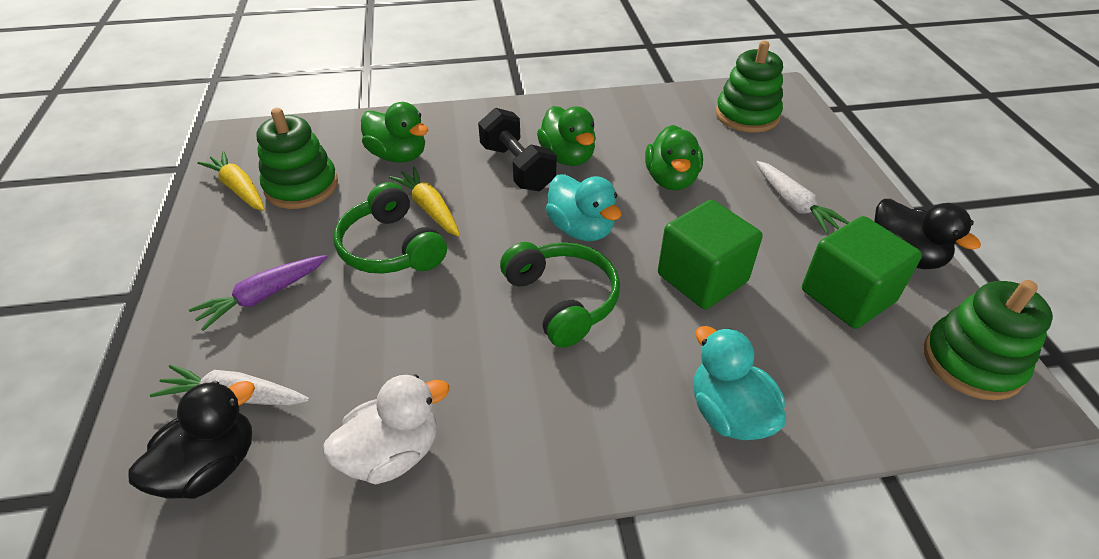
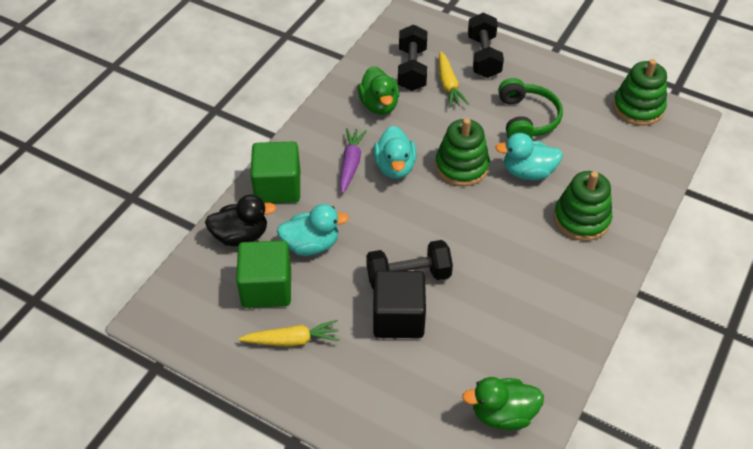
black cube: none = 0 -> [373,271,426,338] = 1
black duck: [128,381,255,499] [874,199,981,269] = 2 -> [205,195,276,246] = 1
black dumbbell: [478,108,557,191] = 1 -> [366,240,453,289] [398,24,427,91] [468,12,504,78] = 3
green duck: [361,102,429,162] [537,106,596,166] [645,125,703,190] = 3 -> [358,66,399,115] [462,377,544,430] = 2
green headphones: [334,182,447,274] [500,242,620,348] = 2 -> [498,78,563,138] = 1
turquoise duck: [546,175,622,241] [694,326,786,440] = 2 -> [277,204,349,256] [374,126,417,179] [495,133,563,180] = 3
white carrot: [150,365,309,406] [756,161,850,234] = 2 -> none = 0
white duck: [323,374,450,484] = 1 -> none = 0

